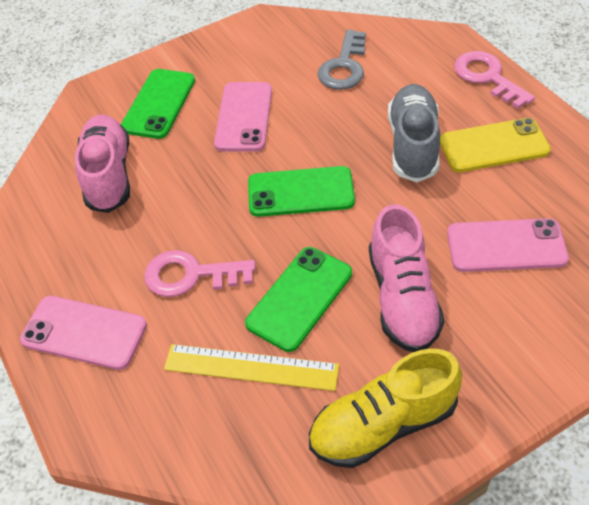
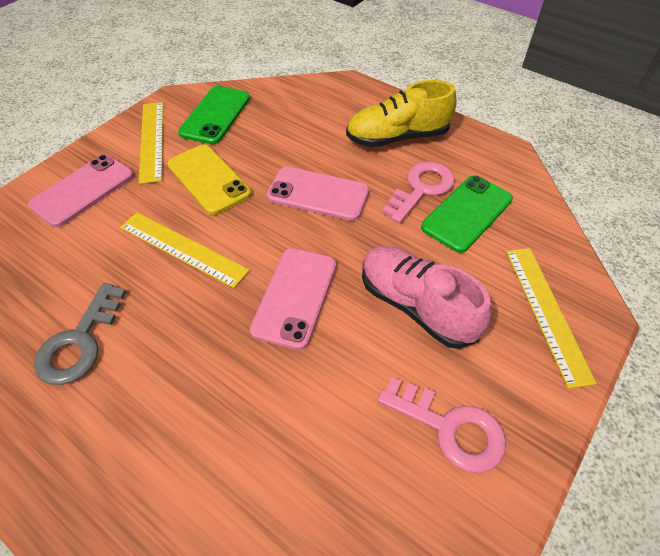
green phone: [121,69,195,139] [245,247,352,352] [248,166,355,217] = 3 -> [178,86,250,144] [421,175,513,253] = 2
grey shoe: [388,84,440,182] = 1 -> none = 0
pink shoe: [75,115,130,213] [369,204,444,352] = 2 -> [362,246,491,349] = 1
yellow ruler: [164,344,339,391] = 1 -> [120,212,250,288] [139,102,163,184] [506,248,597,389] = 3

